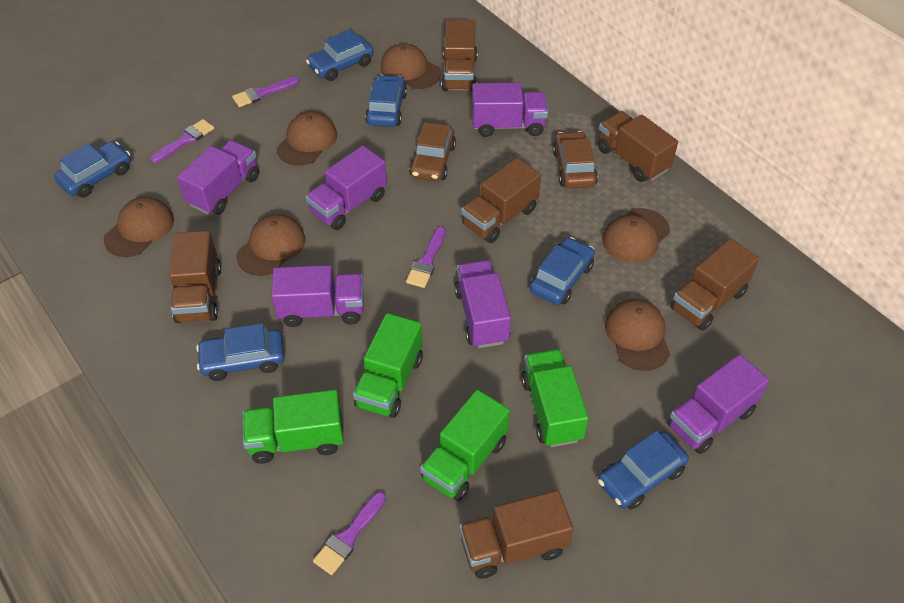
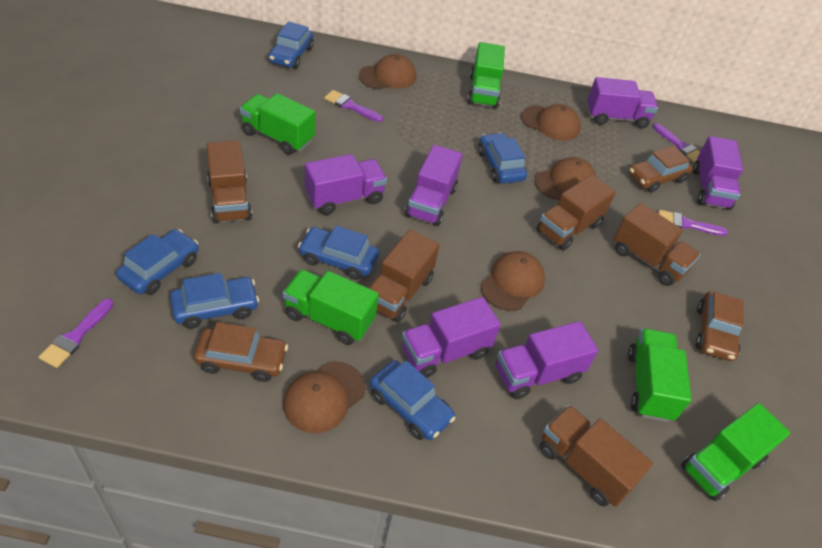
brown cap: [103,197,174,257] [236,214,305,276] [277,111,337,166] [381,43,441,89] [602,208,670,263] [605,299,670,371] = 6 -> [283,361,366,433] [359,54,416,89] [481,251,545,311] [521,104,581,141] [535,157,596,200] = 5
brown car: [409,122,456,181] [553,131,598,188] = 2 -> [194,322,288,382] [629,146,693,193] [696,292,744,361] = 3
brown truck: [169,231,221,323] [441,19,478,92] [459,490,573,579] [461,158,541,243] [598,111,678,182] [670,238,759,331] = 6 -> [206,141,252,223] [369,229,440,322] [536,175,616,250] [540,405,653,507] [614,203,700,286] = 5
green truck: [243,389,344,464] [353,313,423,418] [420,390,510,501] [521,349,589,447] = 4 -> [240,93,315,155] [283,269,379,345] [467,42,505,109] [628,328,691,422] [681,403,790,501] = 5

